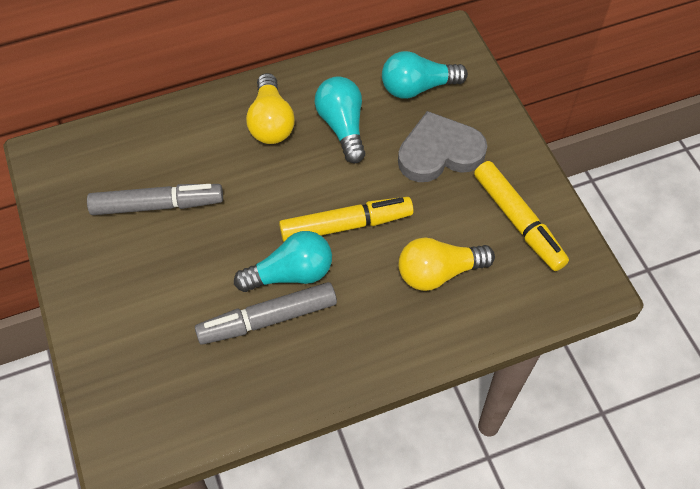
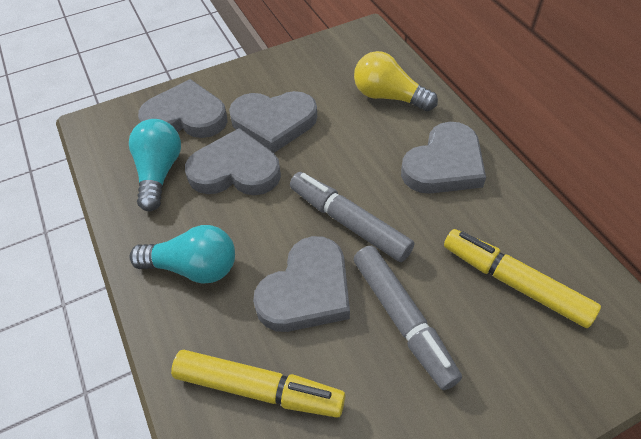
grey heart: [398,111,487,182] = 1 -> [138,79,228,138] [185,128,281,195] [229,91,317,153] [253,236,350,332] [401,122,486,194] = 5
turquoise light bulb: [234,231,332,292] [315,76,365,163] [382,51,468,99] = 3 -> [129,119,181,211] [130,225,235,284] = 2
yellow light bulb: [246,73,295,144] [399,238,495,291] = 2 -> [354,51,438,111] = 1

